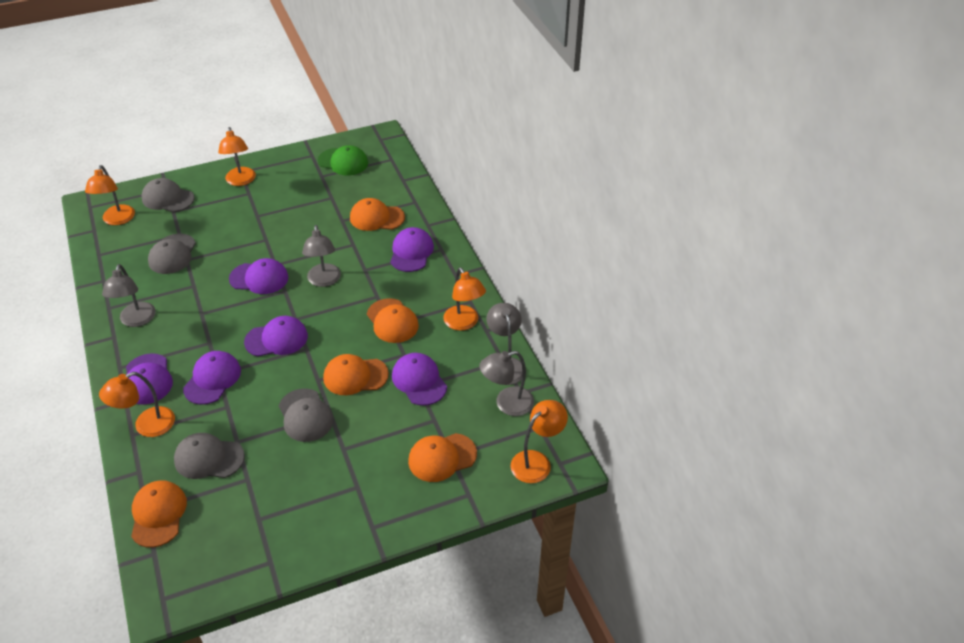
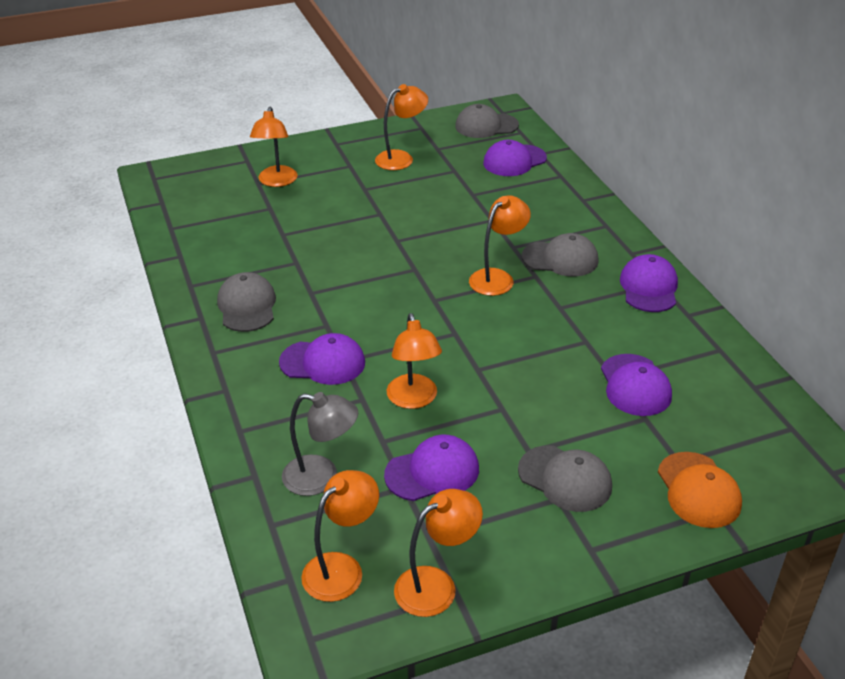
green cap: [318,145,368,175] = 1 -> none = 0
grey lamp: [102,264,156,327] [302,225,341,287] [479,351,534,416] [486,303,523,385] = 4 -> [282,392,358,496] = 1
orange cap: [131,480,187,548] [323,354,389,395] [350,198,405,231] [367,298,419,343] [408,433,477,482] = 5 -> [658,452,742,528] = 1
orange lamp: [85,165,135,225] [99,372,175,437] [218,127,256,186] [443,267,486,331] [511,400,568,483] = 5 -> [250,107,297,187] [301,470,379,602] [375,84,428,170] [387,313,442,409] [394,489,483,617] [469,195,531,296] = 6
purple cap: [126,353,173,405] [183,351,241,405] [229,258,288,294] [244,316,308,357] [390,227,434,272] [392,353,447,406] = 6 -> [279,333,365,385] [384,435,479,501] [483,140,547,176] [601,354,672,416] [620,254,678,312] = 5

